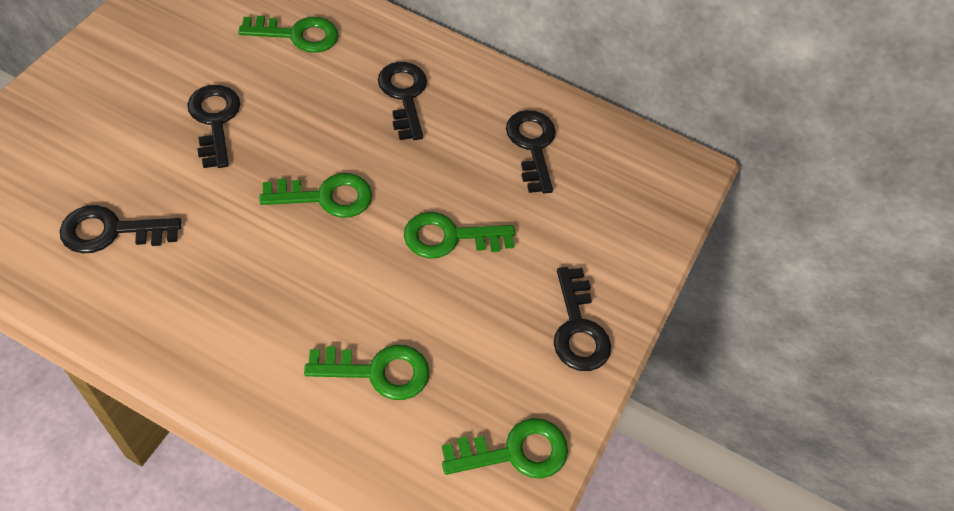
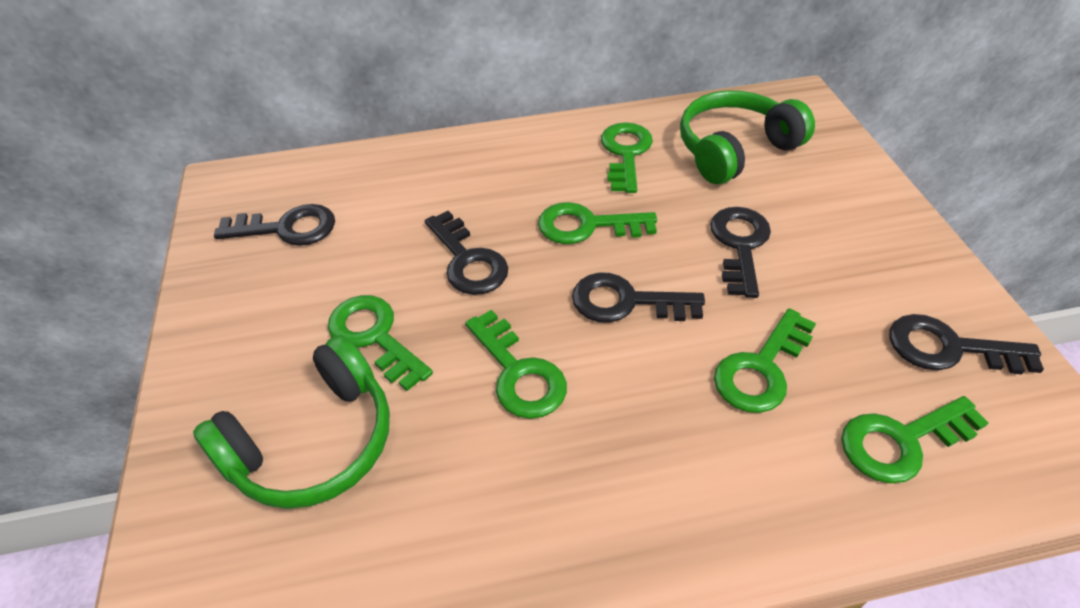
green headphones: none = 0 -> [193,335,390,509] [680,90,815,184] = 2
green key: [238,16,339,53] [260,173,372,218] [304,345,430,400] [404,212,515,259] [442,418,568,479] = 5 -> [328,295,433,391] [465,310,567,419] [538,202,657,244] [601,122,653,193] [714,308,816,413] [841,396,989,483] = 6

